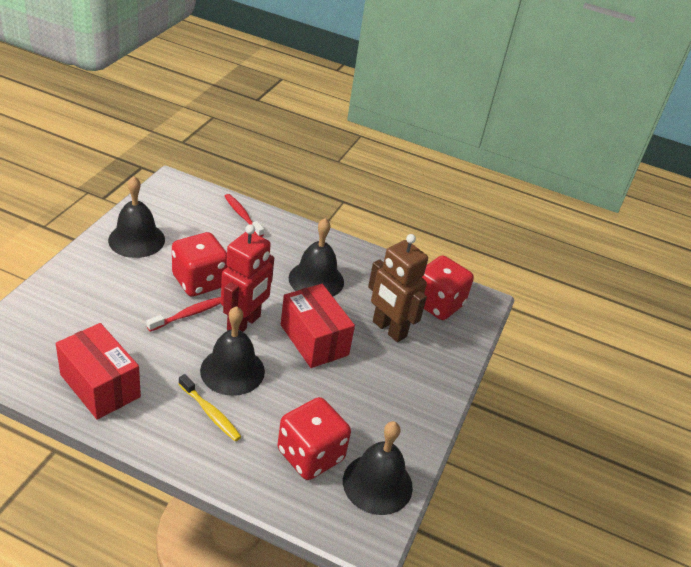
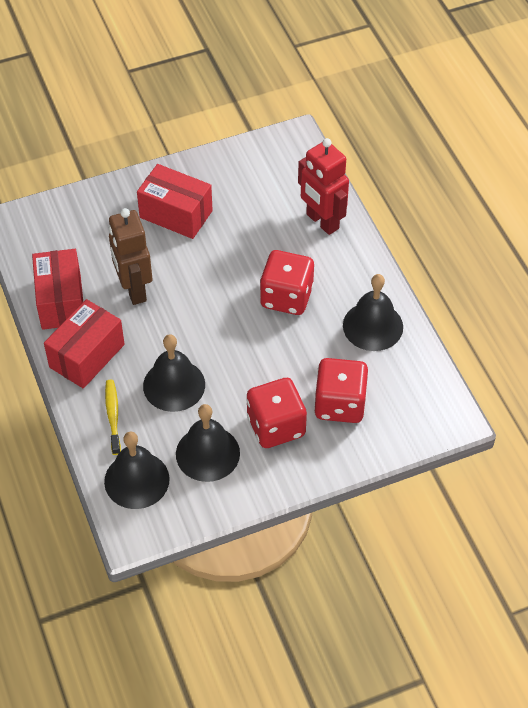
red box: [56,323,141,420] [281,284,355,368] = 2 -> [32,249,83,330] [44,299,125,389] [137,164,213,239] = 3
red toothbrush: [146,297,221,332] [224,194,264,237] = 2 -> none = 0

